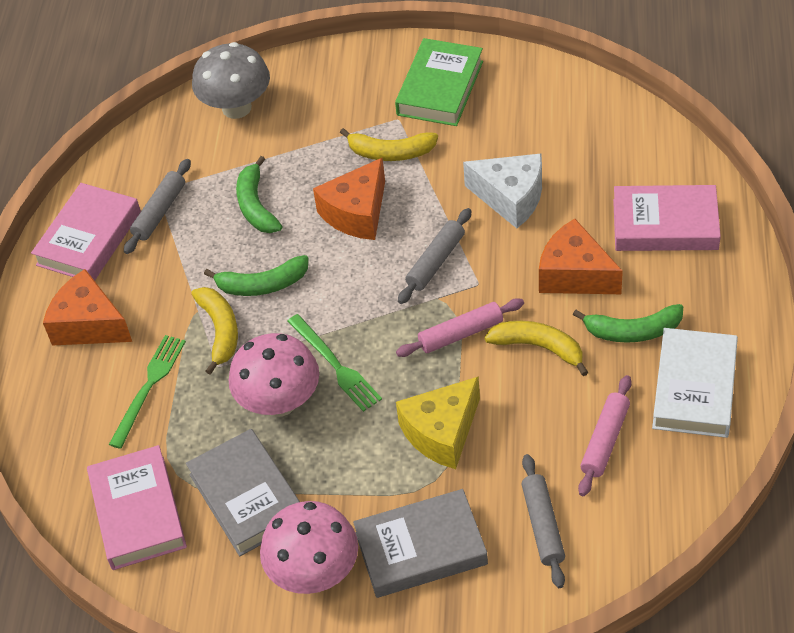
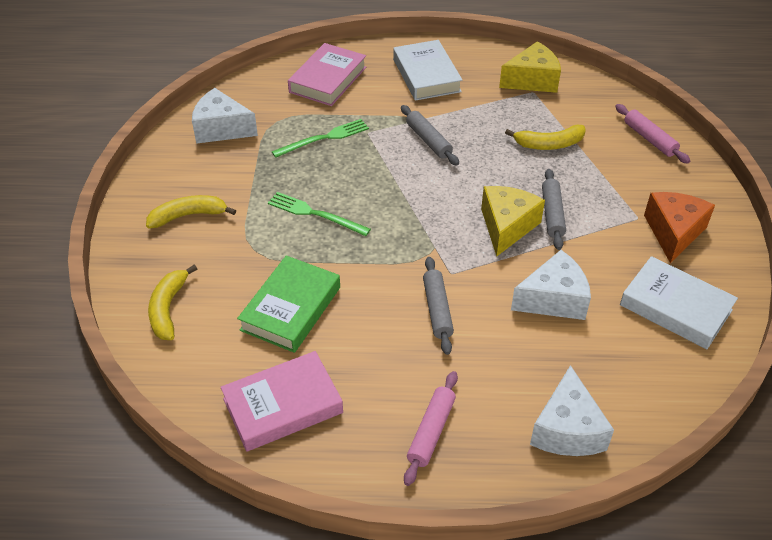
green banana: [204,255,309,296] [236,156,282,233] [573,304,683,343] = 3 -> none = 0
grey book: [186,429,300,556] [353,489,488,598] = 2 -> none = 0
grey mushroom: [192,42,270,119] = 1 -> none = 0
orange cheese: [43,269,132,346] [313,158,385,240] [539,219,623,294] = 3 -> [644,192,715,263] = 1
pink book: [31,183,141,281] [87,445,187,570] [613,185,721,251] = 3 -> [221,351,343,452] [288,43,366,106] = 2
pink mushroom: [229,333,319,417] [260,501,358,594] = 2 -> none = 0
white book: [652,328,738,438] = 1 -> [393,40,462,101] [620,256,738,349] = 2
white cheese: [463,154,542,229] = 1 -> [192,88,258,144] [511,250,591,320] [530,365,614,456] = 3
yellow cheese: [396,376,480,469] = 1 -> [481,186,545,257] [499,41,561,93] = 2

